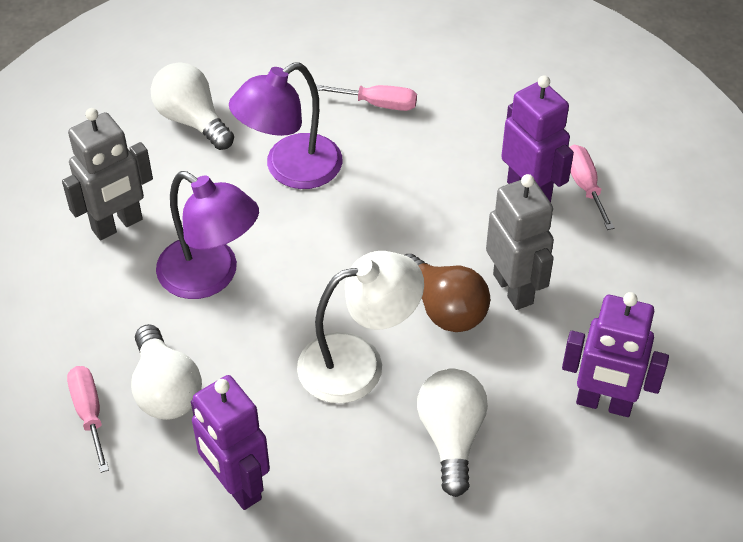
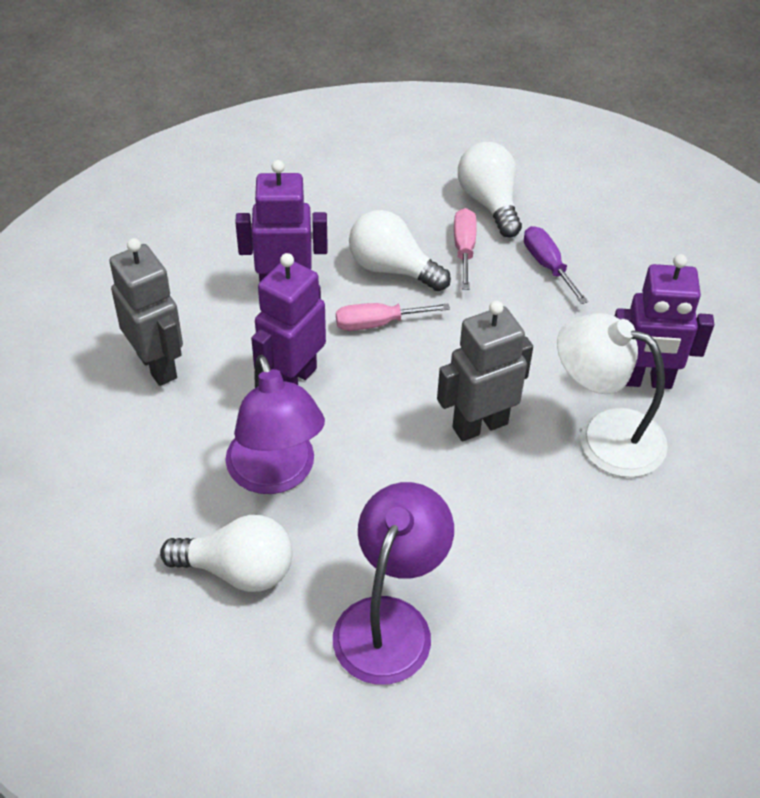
brown light bulb: [405,254,490,332] = 1 -> none = 0
pink screwdriver: [67,366,109,473] [316,85,417,111] [569,145,614,230] = 3 -> [336,303,450,331] [454,208,477,290] = 2
purple screwdriver: none = 0 -> [524,226,588,304] = 1

